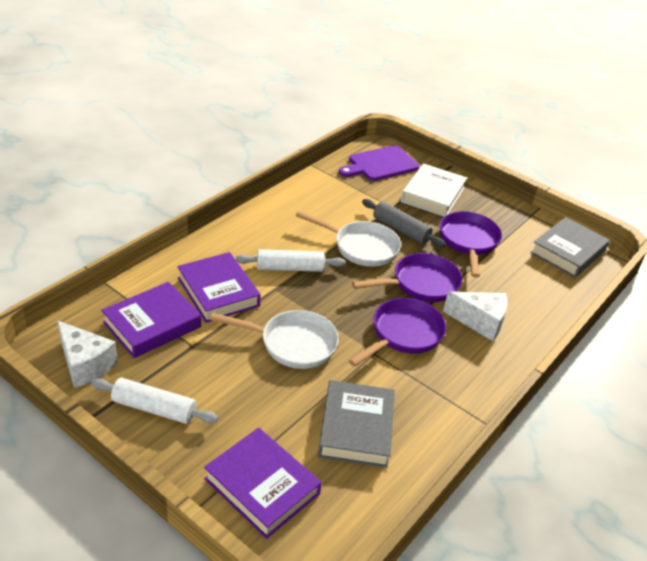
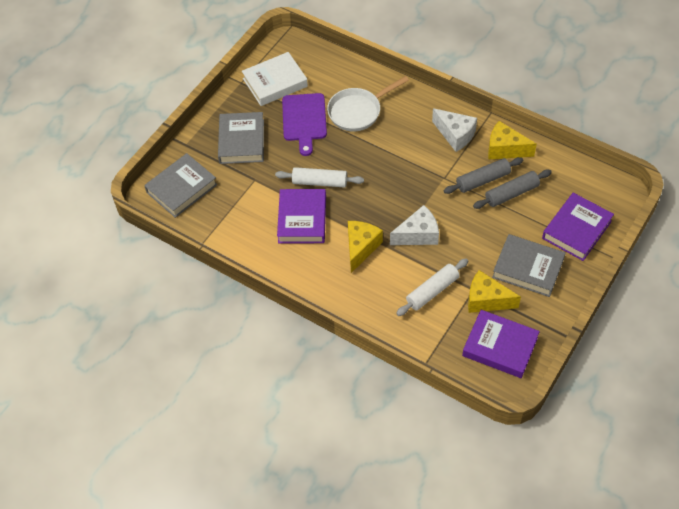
grey book: [318,380,395,468] [530,217,610,277] = 2 -> [144,153,217,218] [218,112,264,164] [492,234,565,297] = 3
grey rolling pin: [362,199,445,247] = 1 -> [444,157,523,194] [473,169,552,209] = 2
purple pan: [348,298,446,367] [352,253,463,302] [439,211,502,278] = 3 -> none = 0
white pan: [210,310,339,369] [296,211,401,267] = 2 -> [327,76,409,131] = 1
yellow cheese: none = 0 -> [348,221,383,273] [468,270,521,313] [488,121,537,160] = 3

